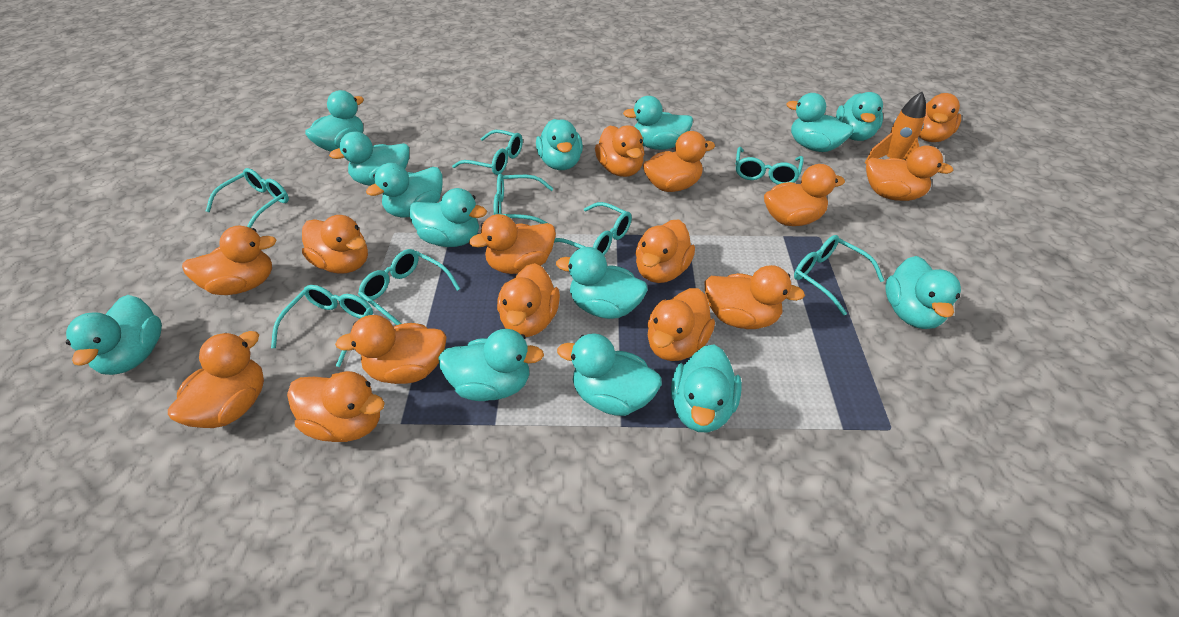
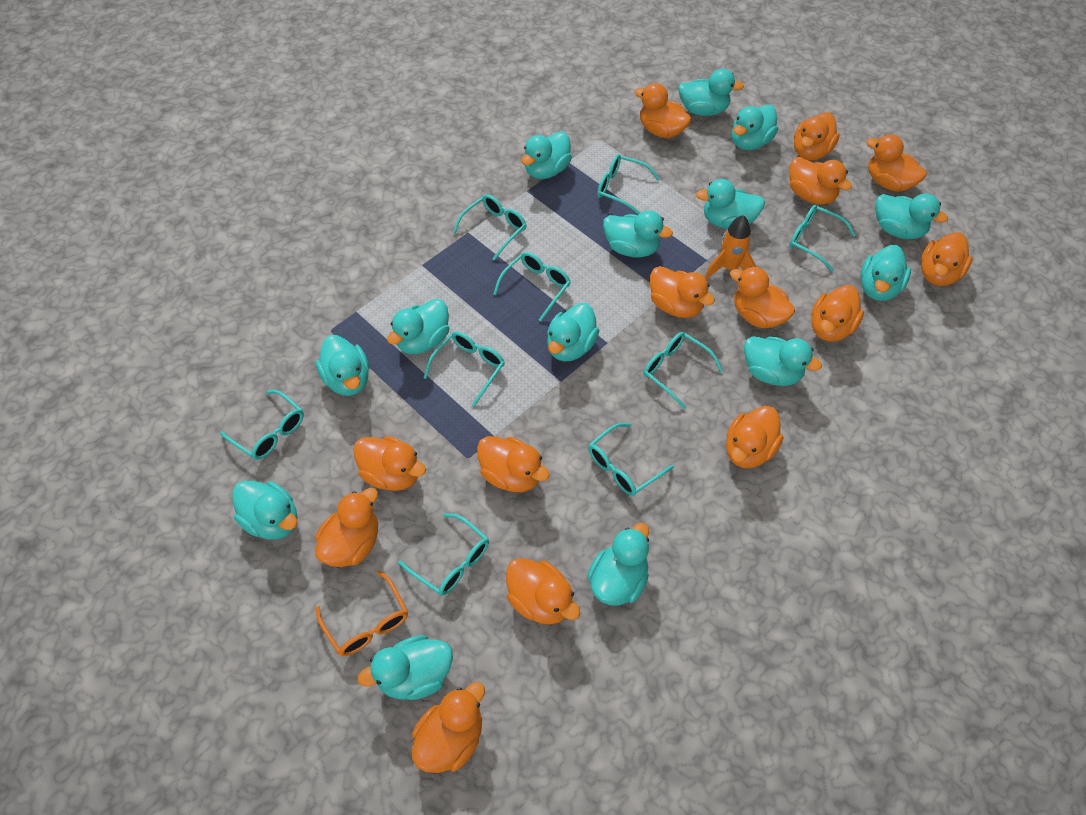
orange duck: [168,331,264,428] [182,226,277,295] [287,371,385,442] [302,215,368,274] [335,315,447,384] [469,214,556,274] [497,263,560,337] [595,125,644,177] [635,219,695,283] [643,131,715,192] [647,288,715,361] [705,265,805,329] [764,164,845,226] [866,145,954,201] [919,93,961,142] = 15 -> [315,488,378,567] [353,436,426,491] [412,682,485,773] [477,436,550,492] [506,558,580,625] [634,83,692,138] [650,266,715,318] [726,406,783,468] [730,266,795,328] [789,157,852,205] [794,112,840,160] [811,285,864,342] [866,134,927,192] [921,232,973,286] = 14
orange glasses: none = 0 -> [316,570,408,656] = 1
turquoise glasses: [206,168,289,228] [271,285,373,367] [358,249,460,325] [452,130,523,175] [494,174,553,225] [554,202,632,255] [736,147,804,184] [794,235,884,315] = 8 -> [220,390,304,460] [398,513,489,596] [424,331,505,407] [453,194,526,261] [493,252,571,321] [588,423,674,496] [597,154,660,215] [643,332,723,410] [789,205,855,271] = 9

